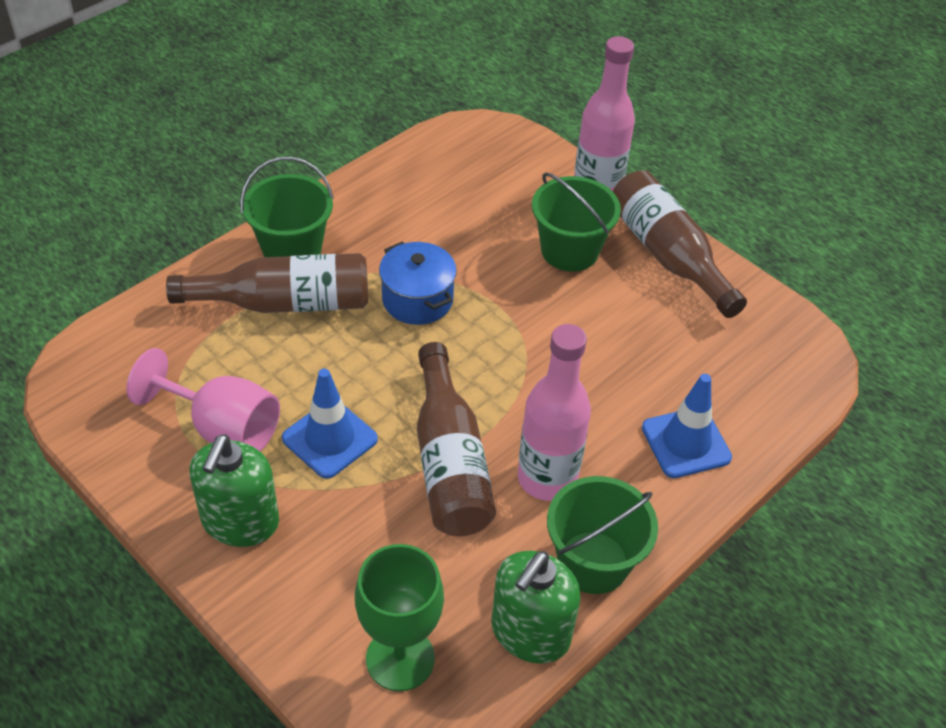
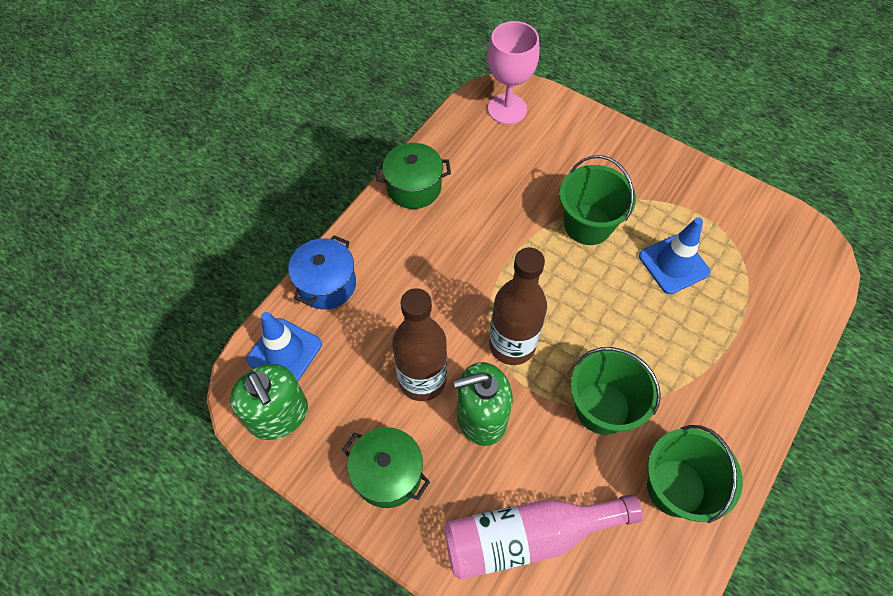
brown bottle: [166,253,368,313] [417,342,496,536] [613,170,747,318] = 3 -> [392,288,447,401] [489,247,547,365] = 2
green goblet: [355,544,444,691] = 1 -> none = 0
green pot: none = 0 -> [342,427,430,508] [375,143,451,209] = 2
pink bottle: [518,324,591,501] [574,36,635,191] = 2 -> [444,494,643,580] = 1

